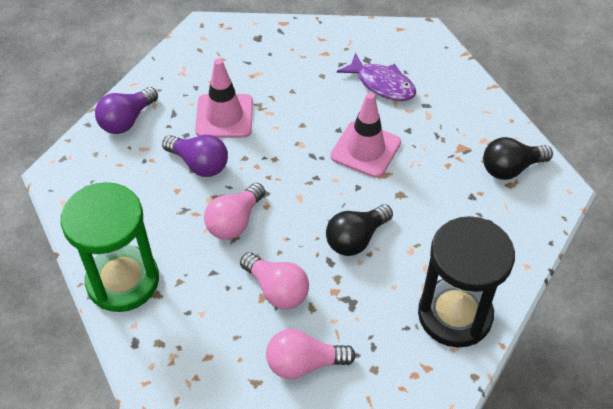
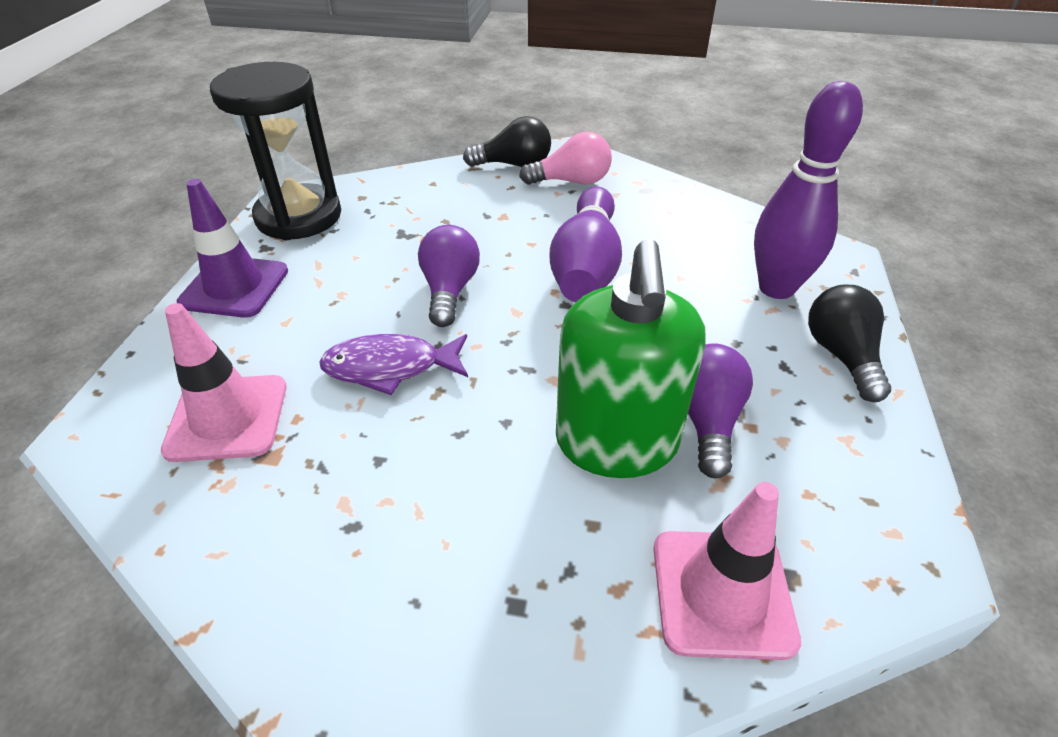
green hourglass: [61,182,159,312] = 1 -> none = 0
green soap dispenser: none = 0 -> [556,239,705,478] = 1
pink light bulb: [204,183,265,240] [240,252,309,309] [266,329,356,379] = 3 -> [519,131,612,185] = 1
purple bowling pin: none = 0 -> [550,186,622,302] [754,81,863,299] = 2
purple traffic cone: none = 0 -> [177,179,288,318] = 1

